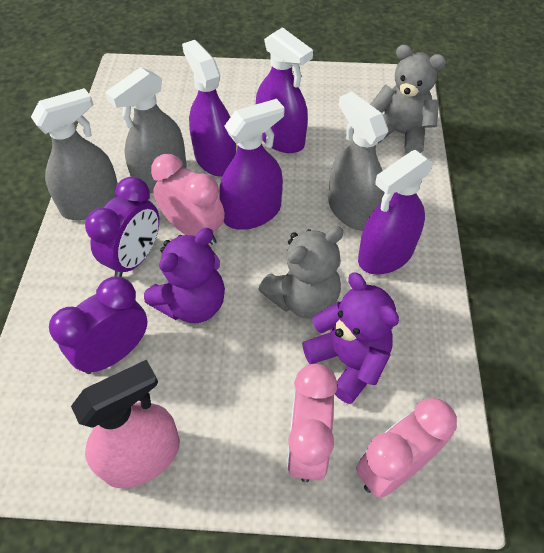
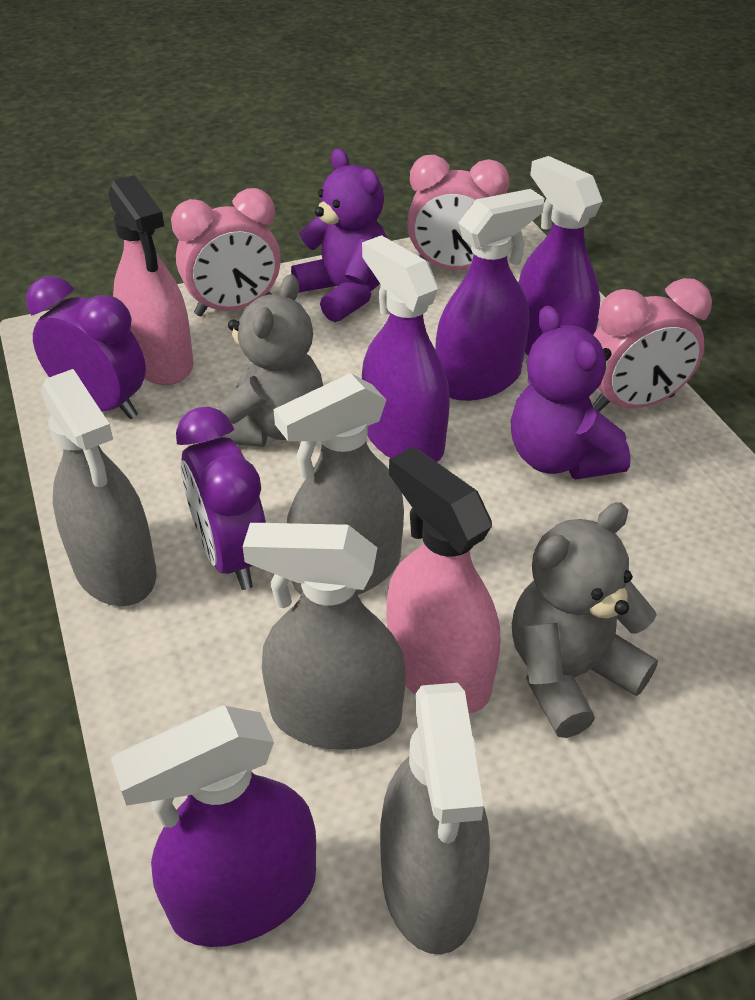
grey spray bottle: [31,88,118,220] [105,67,187,193] [328,91,388,231] = 3 -> [41,369,157,606] [243,523,406,750] [273,373,404,595] [380,683,490,955] = 4
pink spray bottle: [71,360,180,488] = 1 -> [108,175,194,385] [386,447,500,713] = 2

